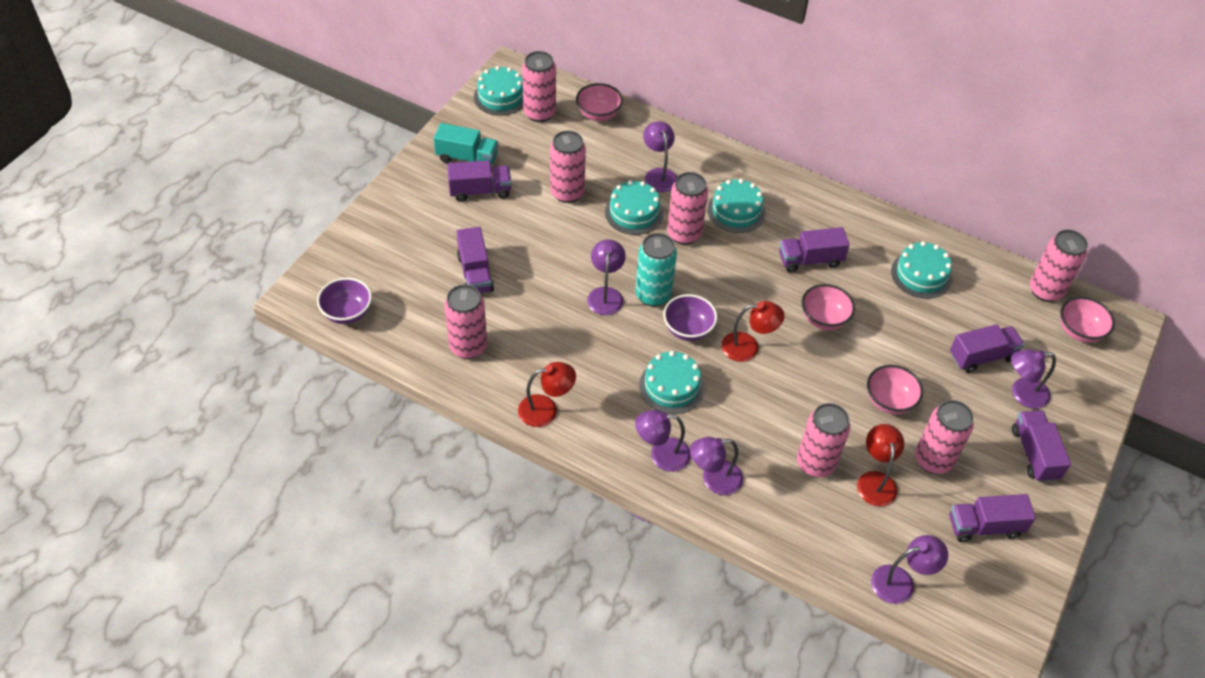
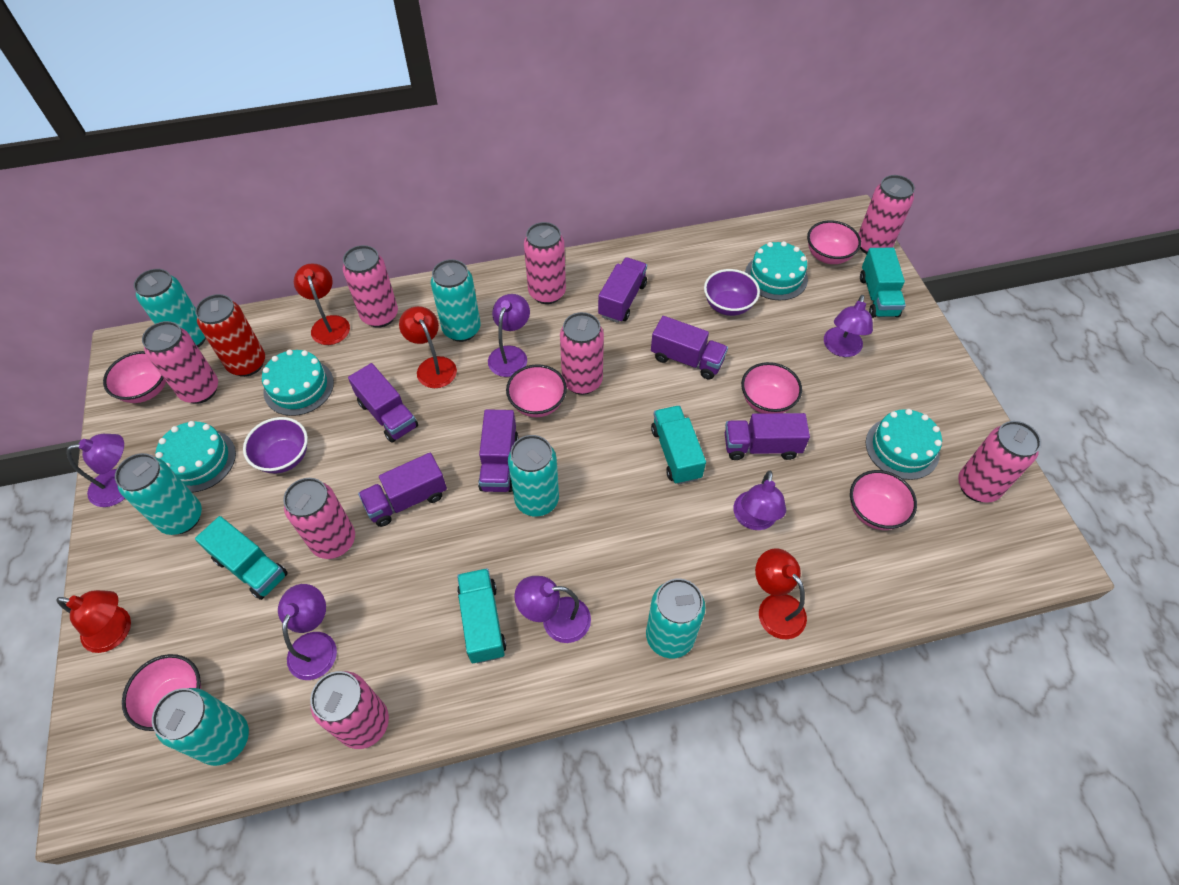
pink bowl: [576,83,623,121] [801,284,855,330] [867,365,923,414] [1060,297,1115,343] = 4 -> [103,351,166,403] [122,654,201,731] [506,364,567,417] [741,362,802,413] [807,220,861,264] [850,470,917,530] = 6
pink can: [444,284,487,359] [522,51,556,122] [550,131,586,203] [667,172,708,245] [797,403,850,478] [915,400,974,474] [1030,230,1088,302] = 7 -> [142,321,218,404] [283,478,355,559] [310,671,389,749] [343,245,398,328] [524,222,566,304] [560,312,604,395] [858,175,915,254] [958,421,1041,503] = 8
red can: none = 0 -> [195,294,265,377] = 1
red lamp: [518,362,576,427] [721,301,784,362] [857,424,905,507] = 3 -> [57,590,131,653] [294,264,350,345] [399,306,457,388] [755,548,807,639] = 4
turquoise cake: [474,66,523,116] [605,180,663,235] [639,351,704,414] [707,179,766,233] [891,241,952,299] = 5 -> [155,421,236,493] [262,349,334,416] [745,241,808,301] [866,409,942,480] = 4
turquoise can: [635,233,677,307] = 1 -> [115,453,202,535] [134,269,206,347] [152,688,249,766] [431,259,481,342] [508,435,559,516] [646,578,705,658] = 6
turquoise truck: [434,123,498,165] = 1 -> [195,516,288,600] [457,568,506,663] [651,406,706,484] [860,247,906,318] = 4

